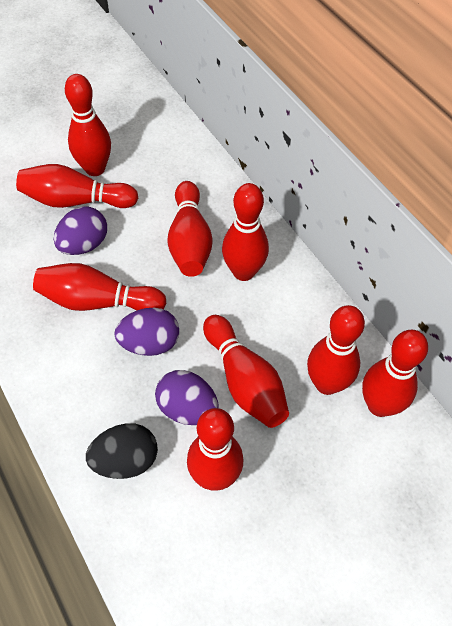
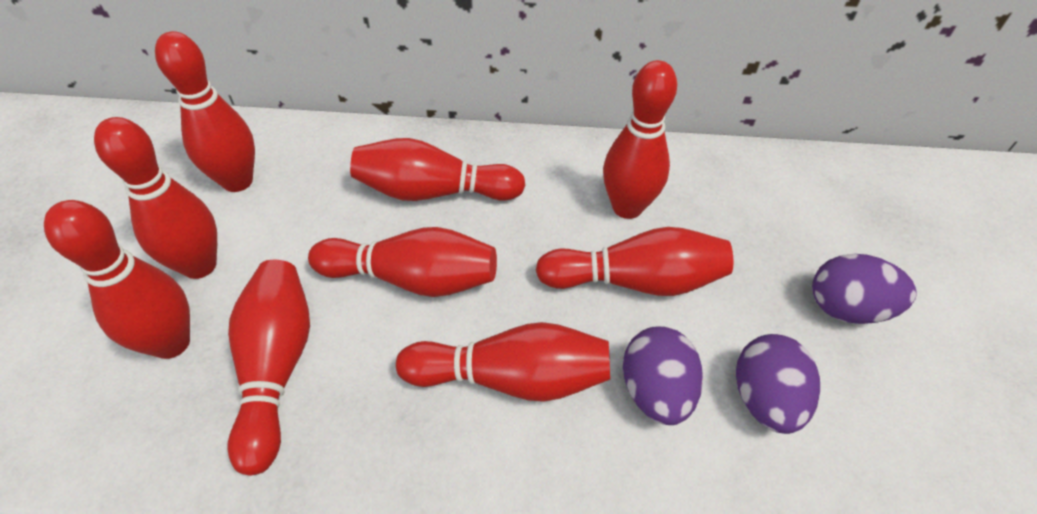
black egg: [86,423,158,479] = 1 -> none = 0

